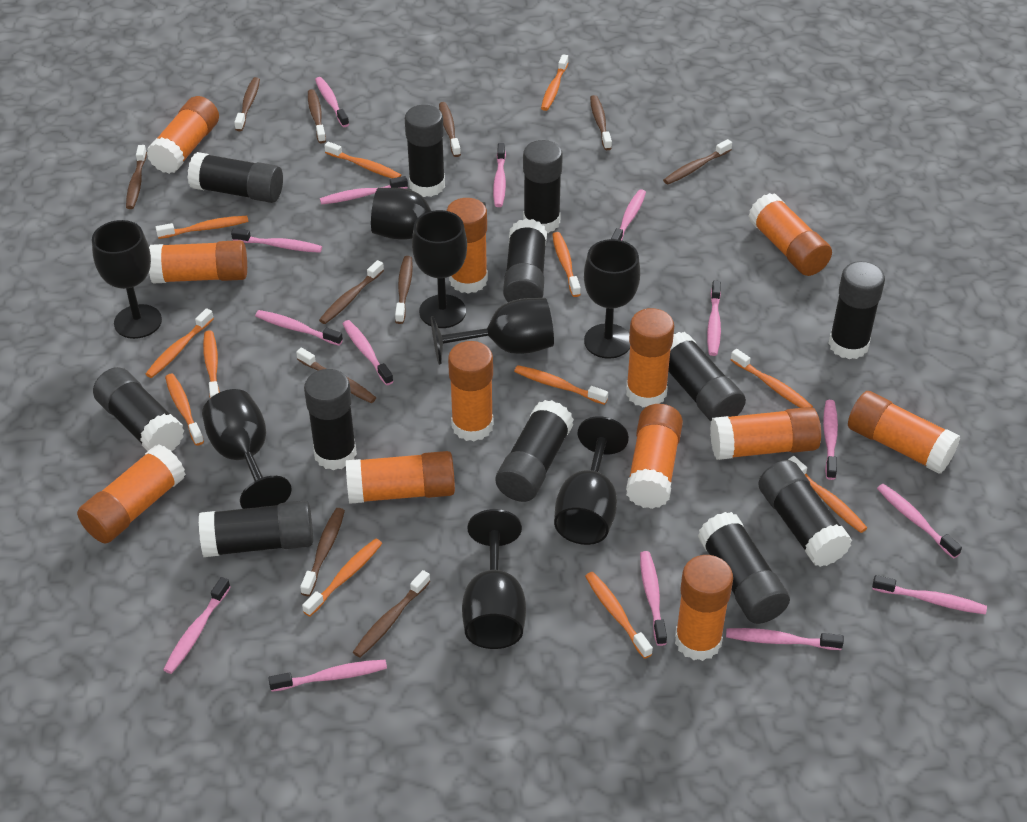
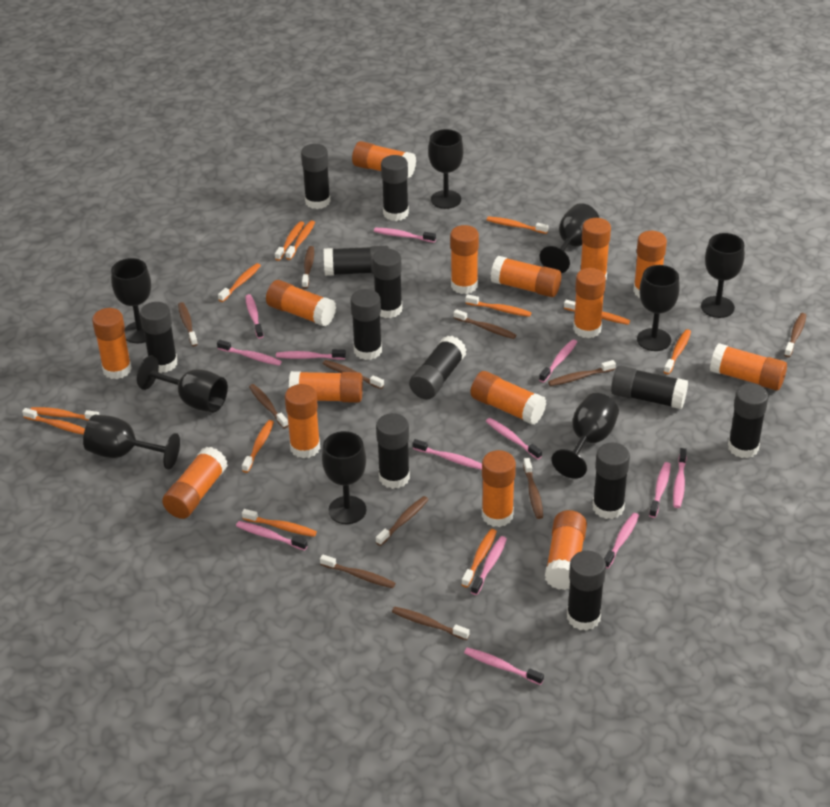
black goblet: [92,220,162,339] [202,389,292,509] [371,188,486,240] [412,210,467,328] [431,298,554,365] [462,509,526,649] [554,416,629,545] [584,239,640,359] = 8 -> [83,415,180,470] [111,258,151,343] [137,356,228,412] [322,431,367,524] [428,129,463,209] [540,203,599,273] [551,393,619,479] [637,265,680,351] [701,233,745,318] = 9
orange glue stick: [77,444,186,544] [146,96,219,174] [149,240,247,284] [346,451,455,504] [446,198,488,294] [448,341,493,442] [626,308,674,407] [626,404,683,509] [675,555,733,661] [710,407,821,460] [748,193,832,276] [848,391,960,474] = 12 -> [92,308,132,379] [162,447,228,519] [266,280,336,327] [285,384,320,458] [289,371,363,403] [352,141,416,178] [450,225,479,294] [471,371,546,425] [482,450,516,527] [491,256,561,297] [545,510,587,590] [573,268,606,338] [580,218,611,279] [633,231,667,298] [710,343,787,391] = 15
pink toothbrush: [163,577,230,674] [231,228,322,253] [255,310,343,346] [268,660,387,692] [315,77,349,127] [320,176,408,204] [343,320,394,385] [493,143,506,207] [611,189,646,240] [640,551,667,646] [707,281,721,356] [726,628,844,650] [823,400,838,480] [872,575,987,614] [877,484,962,559] = 15 -> [217,340,282,366] [236,521,308,551] [245,294,264,339] [276,349,346,360] [374,228,436,243] [413,439,482,470] [464,648,544,685] [471,536,507,595] [486,418,542,460] [539,339,577,383] [604,513,639,568] [649,462,671,518] [673,448,687,508] = 13

